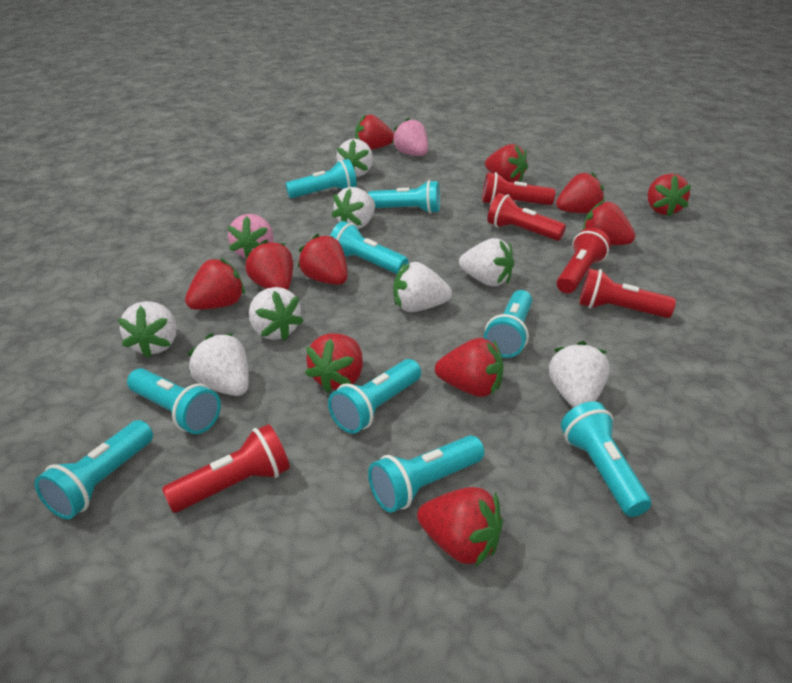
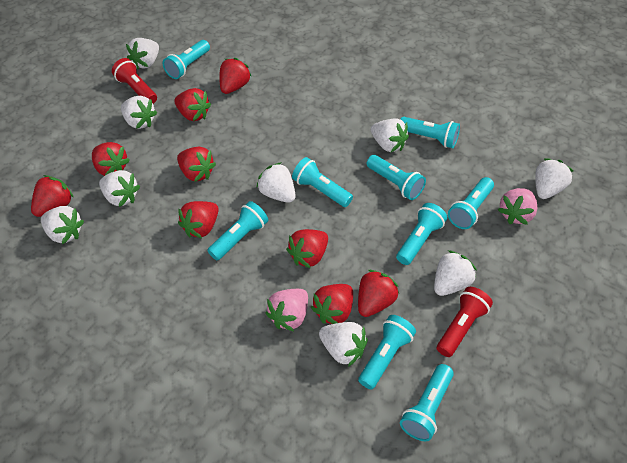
red flashlight: [162,424,290,513] [482,172,555,205] [487,193,566,241] [557,227,611,293] [579,268,676,318] = 5 -> [112,58,157,104] [437,287,493,357] = 2
red strawberry: [185,258,245,310] [245,239,293,290] [298,233,347,285] [305,333,363,393] [355,114,394,150] [417,487,503,567] [435,338,503,397] [485,144,528,183] [556,172,605,213] [583,200,636,245] [648,173,691,216] = 11 -> [31,175,74,217] [92,142,130,176] [174,88,211,121] [177,147,216,182] [178,201,219,238] [219,58,251,94] [286,229,328,269] [311,284,353,324] [358,270,399,317] = 9
white strawberry: [118,301,176,358] [188,333,249,396] [249,287,304,341] [331,187,375,229] [336,139,373,177] [393,262,452,312] [459,238,514,286] [549,341,610,408] = 8 -> [41,206,84,244] [99,170,140,207] [121,96,157,129] [126,38,159,69] [256,162,296,203] [319,322,368,367] [371,118,409,152] [434,250,477,296] [535,158,573,199] = 9

